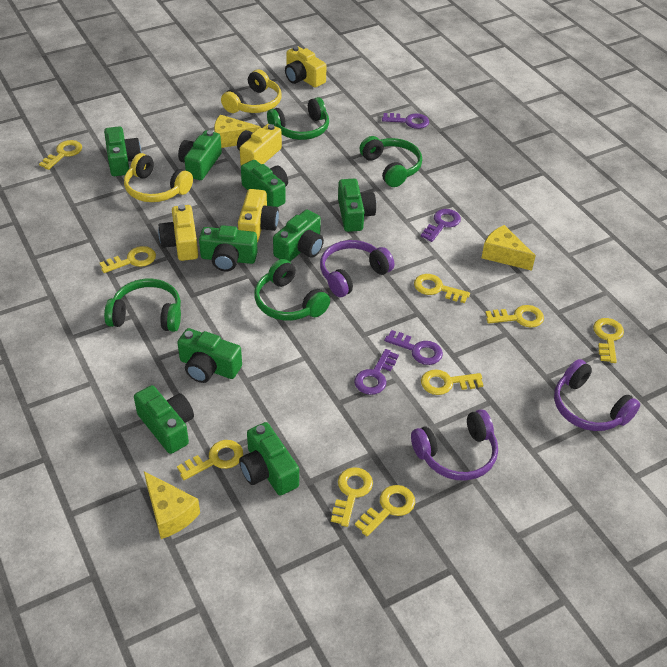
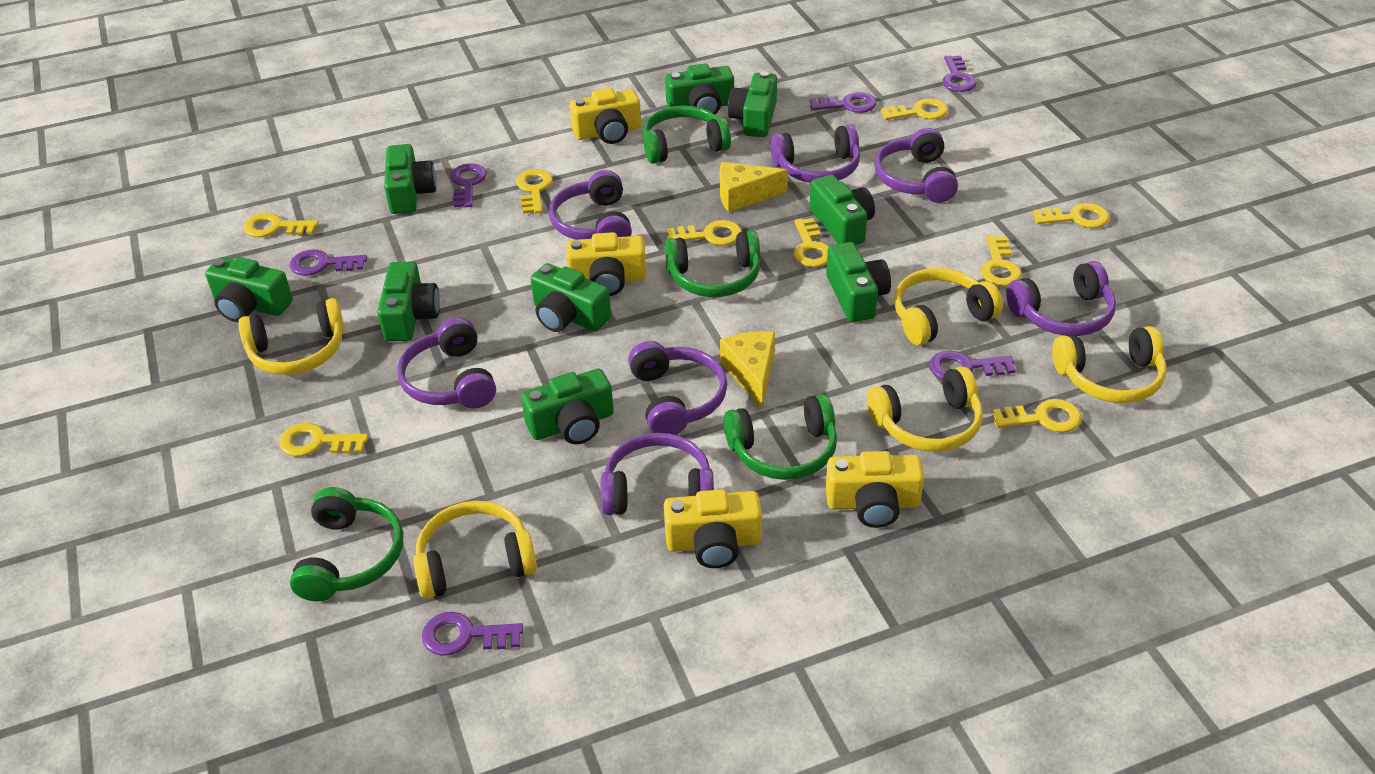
purple headphones: [320,240,394,297] [411,409,498,481] [554,359,640,431] = 3 -> [397,317,496,408] [549,170,632,240] [601,433,714,515] [628,341,727,435] [770,124,860,183] [875,128,958,203] [1006,261,1116,336] = 7
purple key: [354,349,399,395] [382,113,429,129] [384,330,443,365] [421,209,461,242] = 4 -> [290,249,367,276] [422,612,523,656] [450,163,487,207] [810,92,877,113] [930,351,1016,380] [942,56,977,92] = 6
yellow cheese: [144,471,200,539] [214,115,260,148] [482,225,536,271] = 3 -> [720,162,788,212] [720,331,775,409] = 2
yellow headphones: [124,153,193,202] [221,70,282,113] = 2 -> [238,298,345,375] [413,501,537,599] [867,366,983,452] [894,268,1003,345] [1052,326,1166,403] = 5

